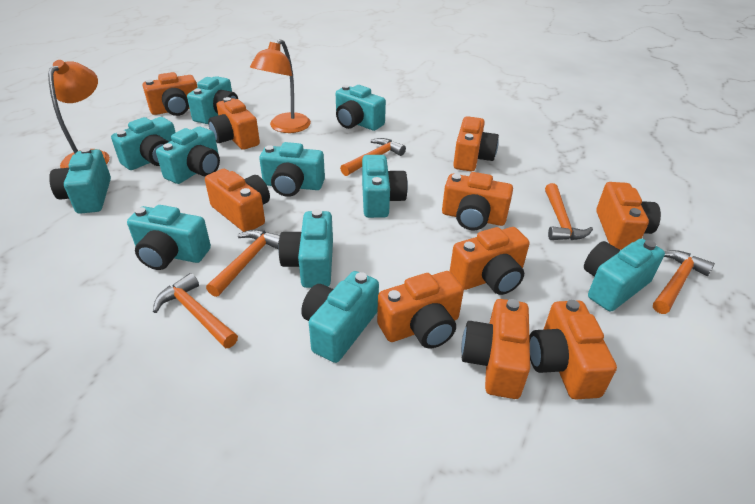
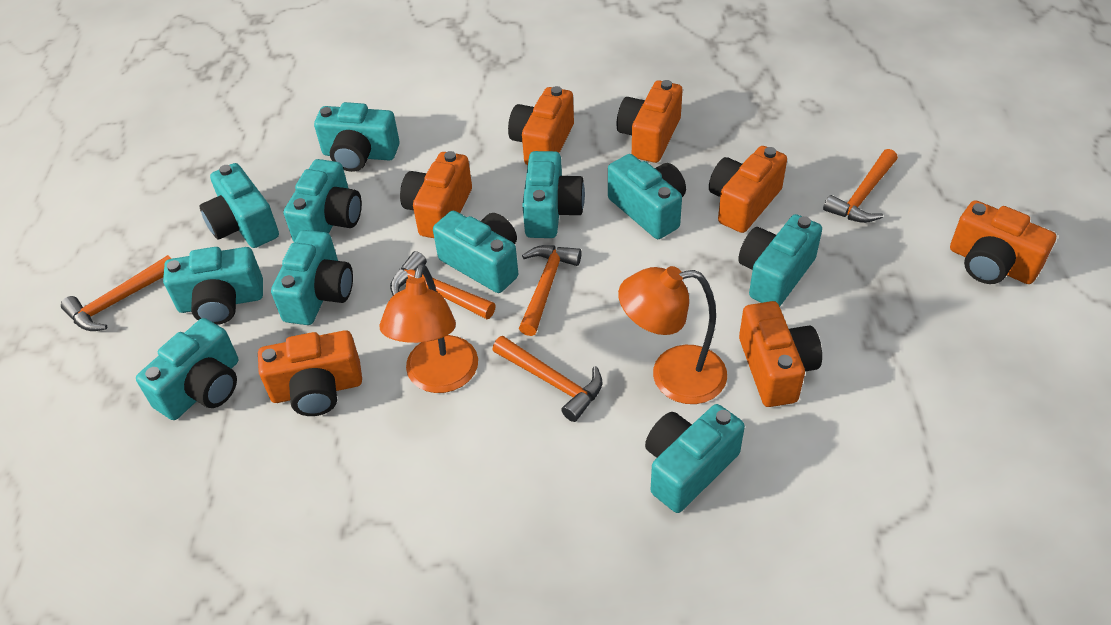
orange camera: [143,72,198,116] [205,169,270,232] [208,97,260,150] [377,271,464,349] [442,172,513,231] [450,227,530,295] [453,116,499,171] [461,299,530,399] [529,300,617,399] [596,182,661,250] = 10 -> [258,330,362,416] [400,151,472,238] [508,86,574,165] [617,80,683,163] [709,146,787,233] [739,301,822,407] [950,200,1056,284] = 7

